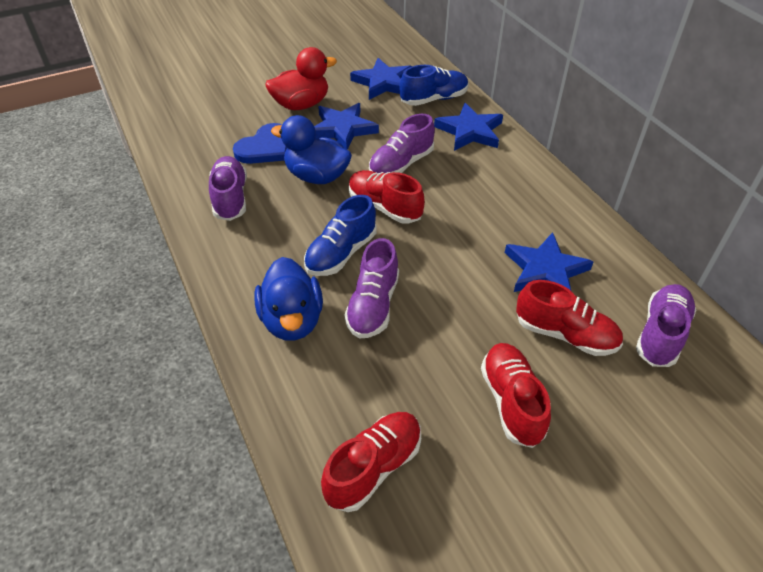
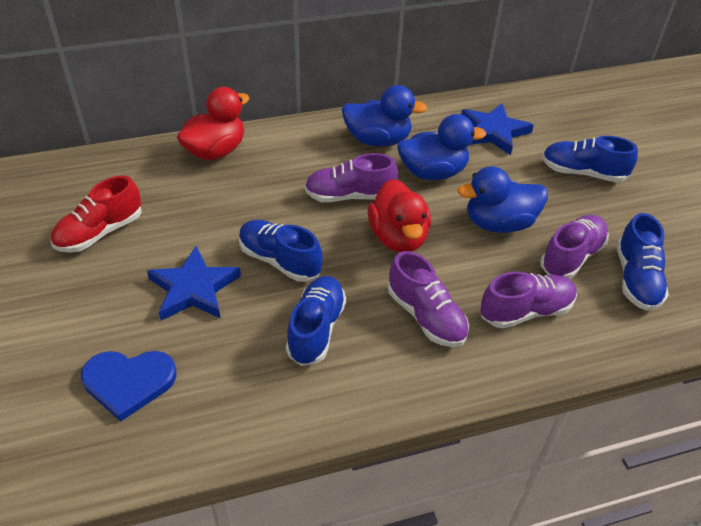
blue duck: [254,257,323,341] [271,115,352,184] = 2 -> [342,85,427,146] [397,114,486,180] [458,166,548,233] = 3
blue shoe: [304,195,376,276] [399,65,469,106] = 2 -> [239,220,322,282] [286,276,346,366] [542,136,638,182] [616,213,669,311] = 4
blue star: [314,103,379,150] [350,58,412,100] [434,103,503,151] [505,232,594,292] = 4 -> [147,246,241,320] [461,103,534,155] = 2
red duck: [266,47,337,110] = 1 -> [177,87,250,160] [368,179,431,252] = 2
red shoe: [321,412,421,512] [349,170,425,224] [481,343,551,448] [516,280,623,356] = 4 -> [51,176,142,253] = 1

